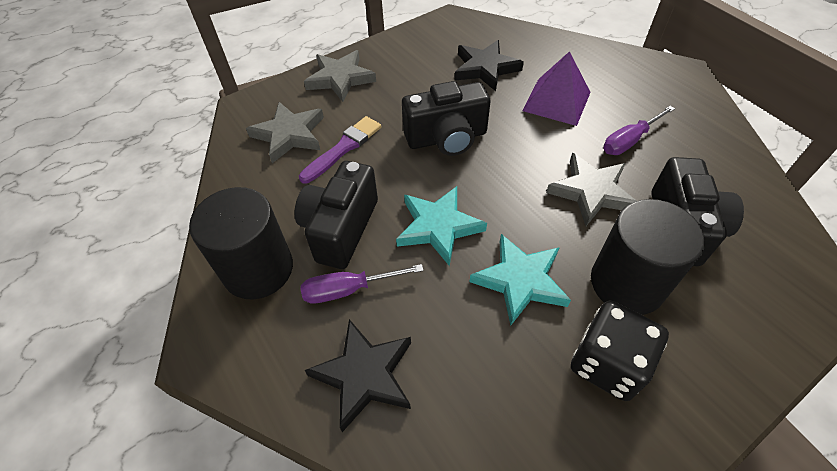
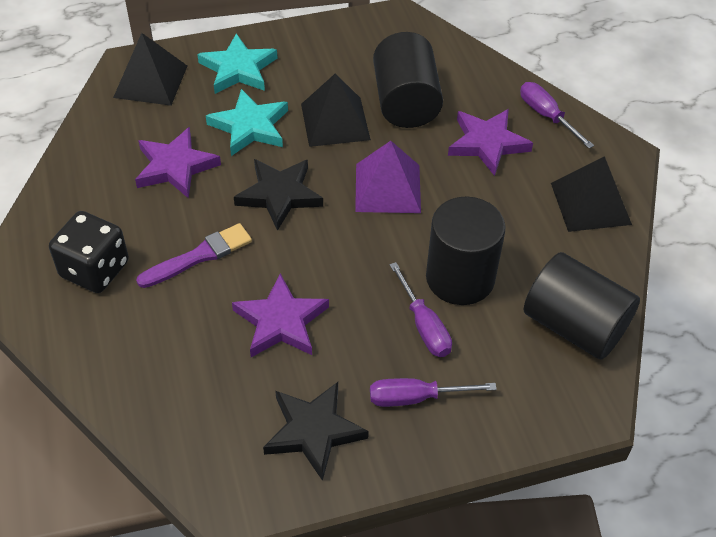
black camera: [294,161,378,269] [402,81,491,156] [651,157,744,266] = 3 -> none = 0
black cylinder: [189,187,293,299] [591,199,705,315] = 2 -> [373,32,443,128] [426,197,506,305] [524,252,640,360] = 3
black pyramid: none = 0 -> [113,33,187,106] [301,74,371,147] [551,156,632,232] = 3
grey star: [246,102,324,163] [304,50,376,102] [546,153,636,226] = 3 -> none = 0
purple screwdriver: [301,264,424,304] [603,106,675,155] = 2 -> [370,378,497,407] [390,262,452,357] [520,82,594,149] = 3
purple star: none = 0 -> [135,127,221,198] [232,273,329,357] [448,109,533,176] = 3

